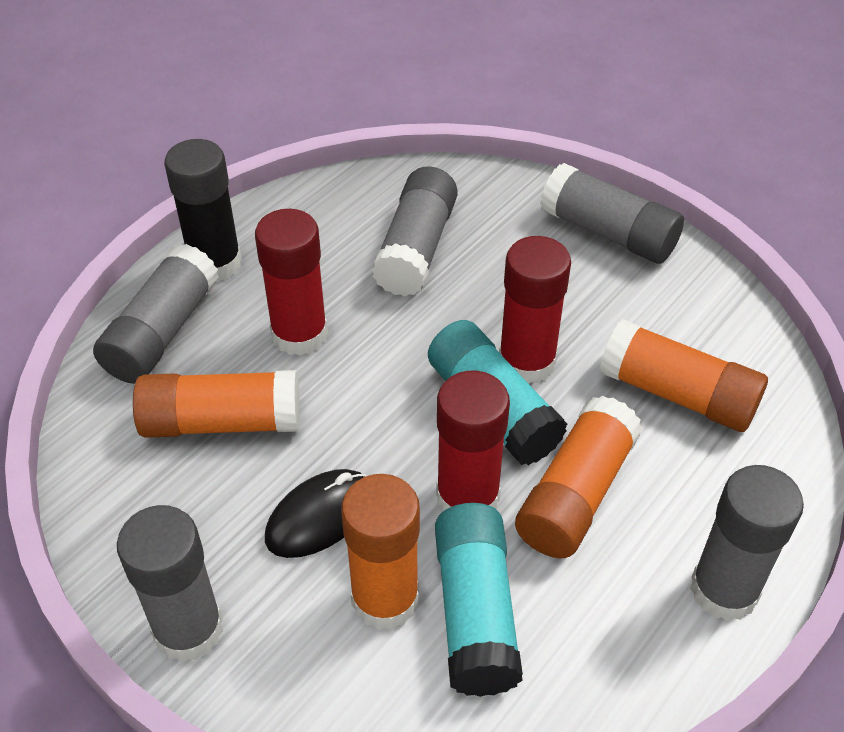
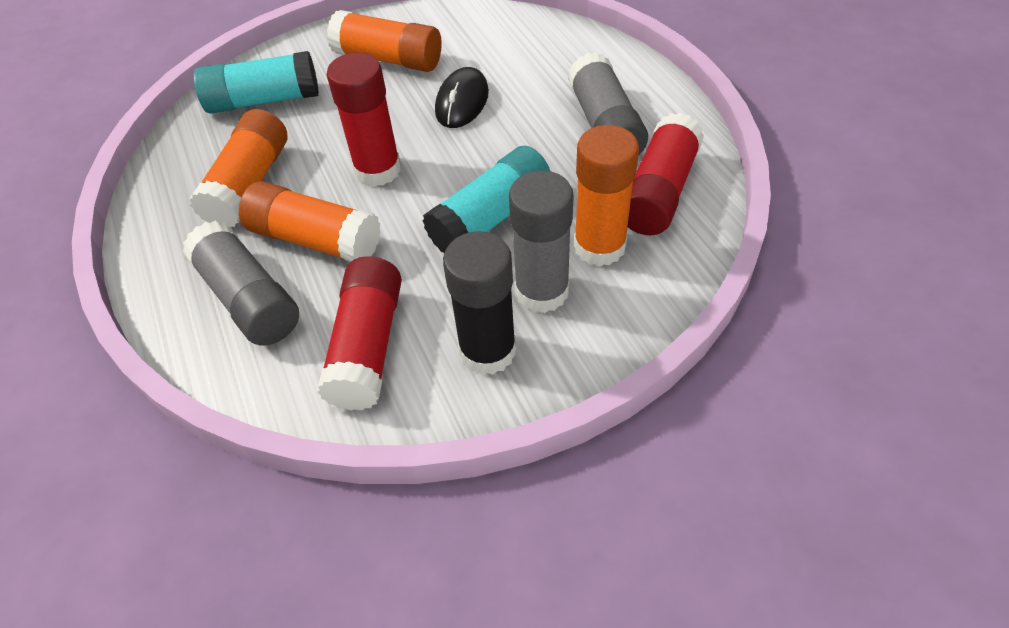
grey glue stick: [93,244,219,384] [117,505,223,662] [372,166,458,296] [540,163,684,264] [690,465,804,621] = 5 -> [182,221,299,346] [509,170,574,313] [568,52,648,154] = 3

